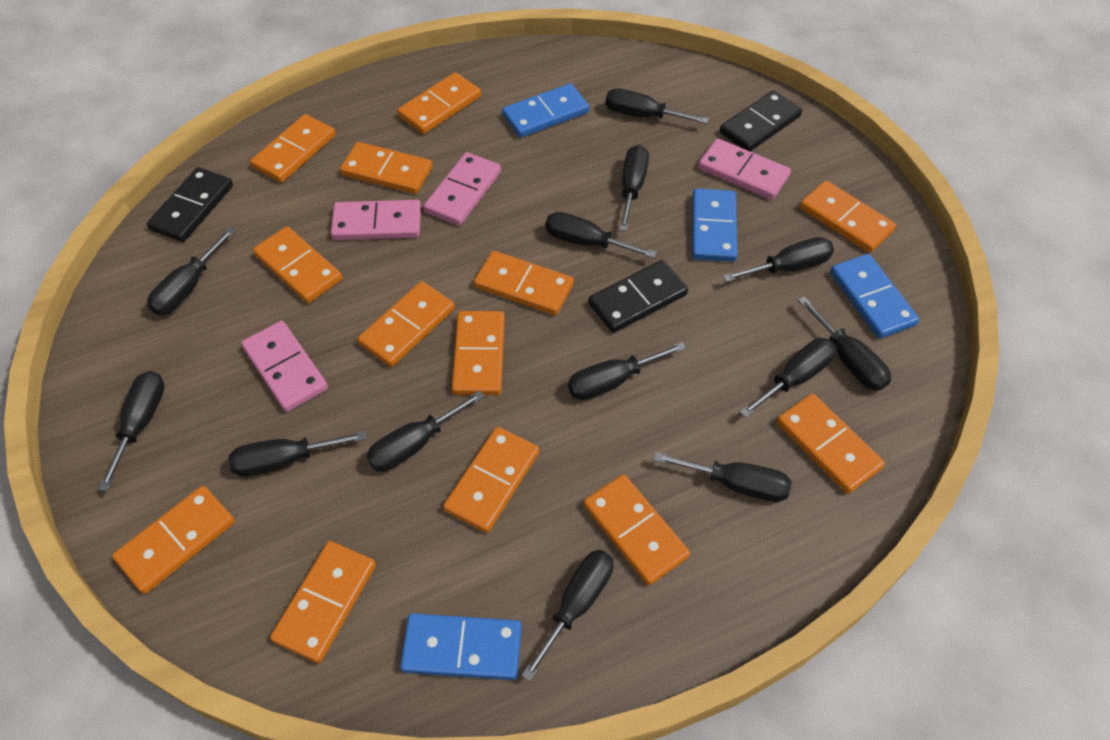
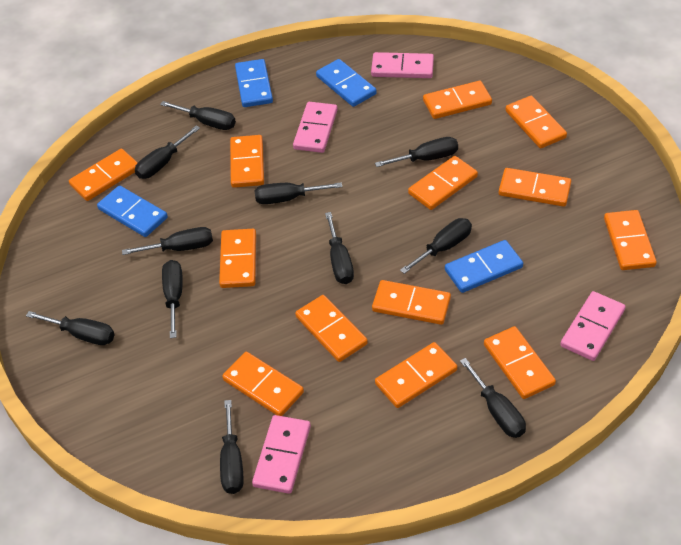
black domino: [147,167,233,242] [588,260,688,333] [720,90,802,151] = 3 -> none = 0
black screwdriver: [98,371,165,491] [147,227,235,315] [228,431,367,476] [367,390,485,472] [522,550,614,681] [545,212,657,258] [568,342,686,400] [605,89,709,124] [619,145,649,231] [654,452,791,502] [723,237,834,282] [740,338,836,418] [798,296,891,391] = 13 -> [26,311,115,345] [122,227,213,255] [135,125,200,179] [160,101,236,130] [162,260,183,338] [220,400,243,494] [255,182,342,204] [325,212,354,284] [375,137,458,167] [400,218,472,274] [460,358,526,438] = 11

